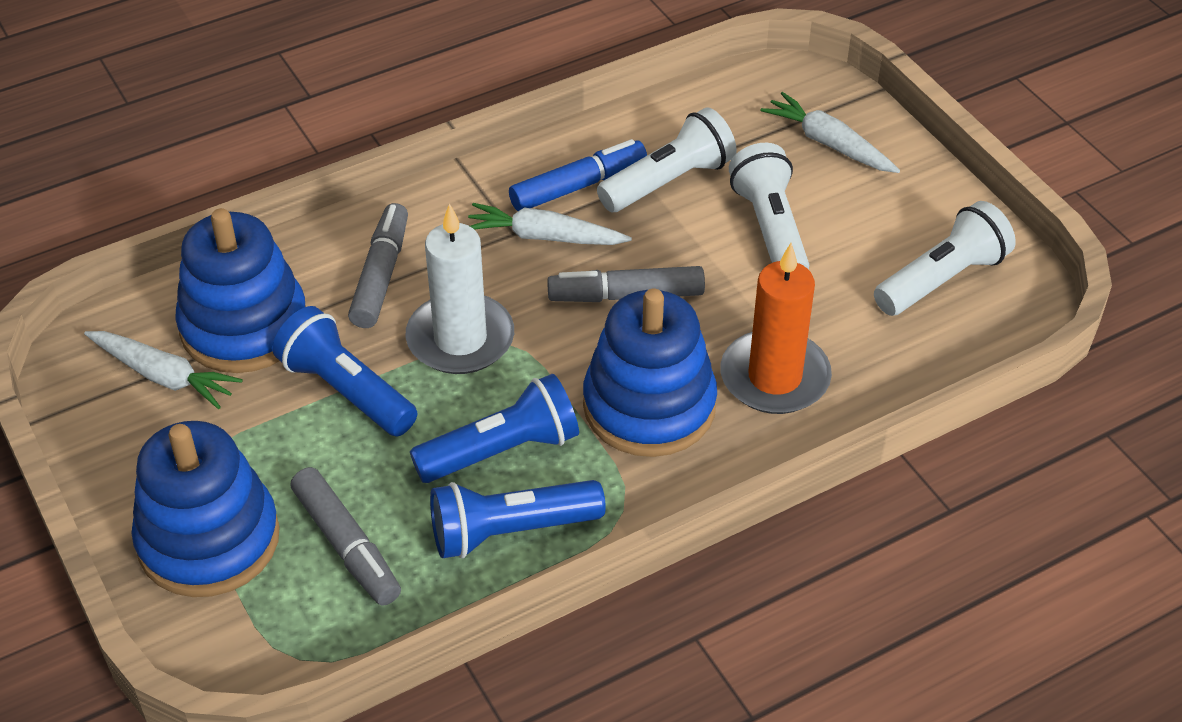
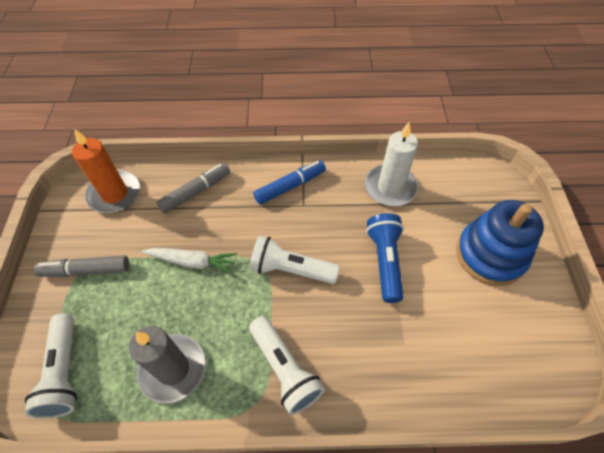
blue flashlight: [272,306,418,436] [410,374,579,483] [430,480,606,559] = 3 -> [366,213,404,303] = 1
blue stacking toy: [132,421,280,597] [175,208,306,373] [583,288,717,457] = 3 -> [456,200,544,286] = 1
grey candle: none = 0 -> [129,326,206,403] = 1
grey marker: [290,467,401,606] [348,203,408,328] [547,266,705,302] = 3 -> [34,255,129,277] [157,163,230,214] = 2
white carrot: [84,331,243,409] [468,203,632,245] [761,92,900,173] = 3 -> [142,248,237,273] = 1

